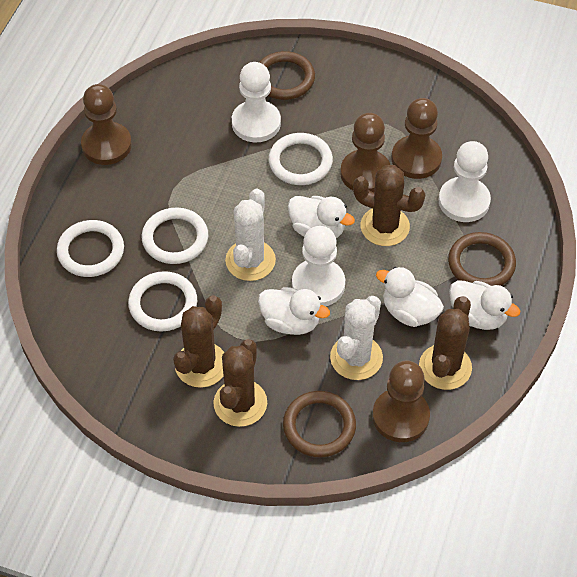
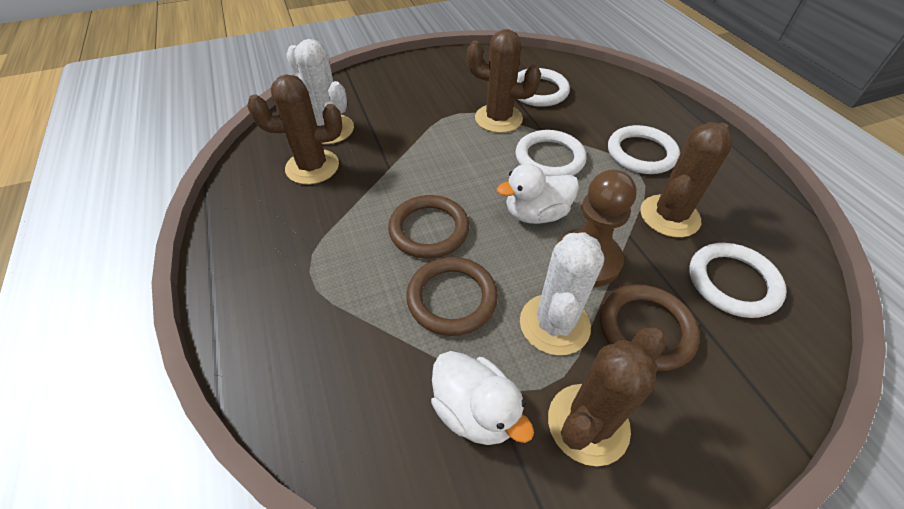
brown pawn: [81,84,132,165] [340,113,391,192] [372,361,430,442] [392,98,442,179] = 4 -> [557,170,637,287] = 1
white duck: [258,287,330,335] [288,196,355,238] [376,267,444,327] [449,280,520,330] = 4 -> [431,351,534,445] [497,164,579,224] = 2
white pawn: [232,62,281,142] [292,226,345,306] [439,141,491,222] = 3 -> none = 0

